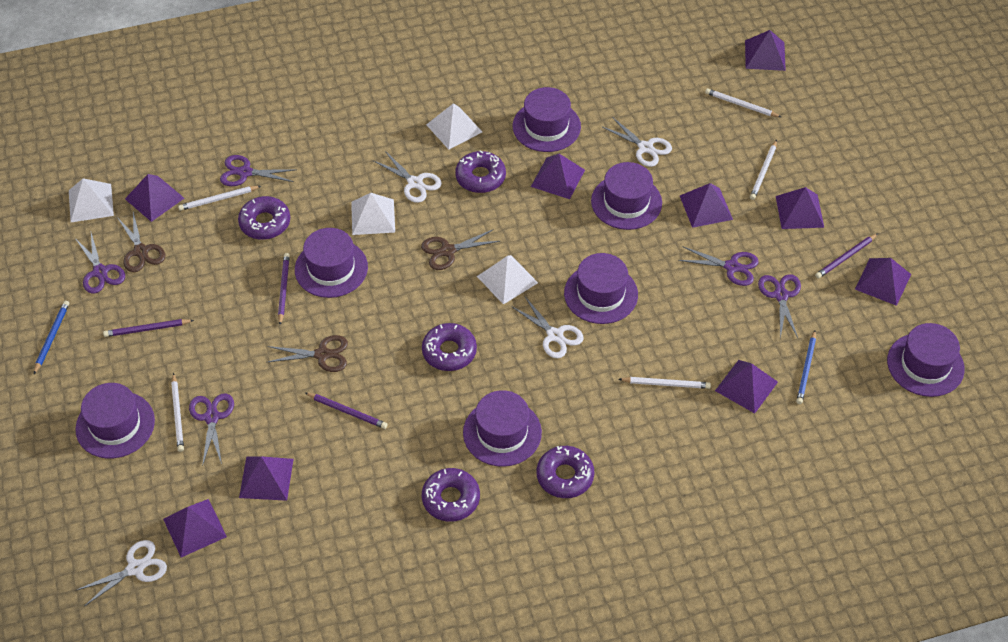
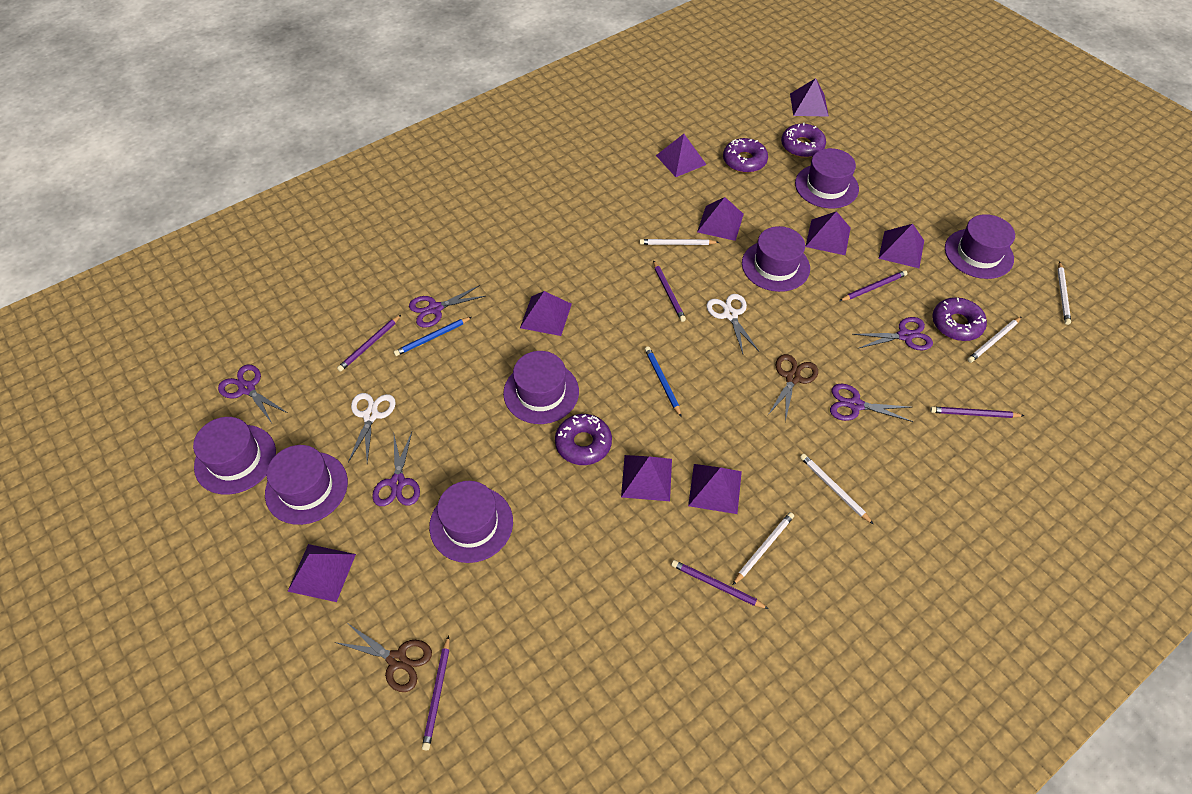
brown scissors: [117,212,165,272] [267,335,348,372] [421,229,500,270] = 3 -> [335,622,432,692] [768,354,818,422] = 2
purple donut: [238,196,290,240] [422,323,477,371] [422,468,480,522] [455,150,506,193] [536,446,594,498] = 5 -> [555,414,612,465] [723,138,768,173] [781,123,826,158] [932,297,987,341] = 4
purple pencil: [103,319,194,337] [278,253,290,325] [304,392,388,429] [815,234,878,279] = 4 -> [337,315,401,372] [422,635,449,750] [653,260,686,322] [671,560,769,609] [840,270,908,301] [930,407,1024,418] = 6
white pyramid: [69,178,114,222] [351,193,395,235] [426,103,482,150] [477,255,538,305] = 4 -> none = 0
white scissors: [75,540,167,606] [374,151,442,203] [512,297,584,358] [602,117,672,167] = 4 -> [348,393,396,463] [706,294,759,354] = 2

